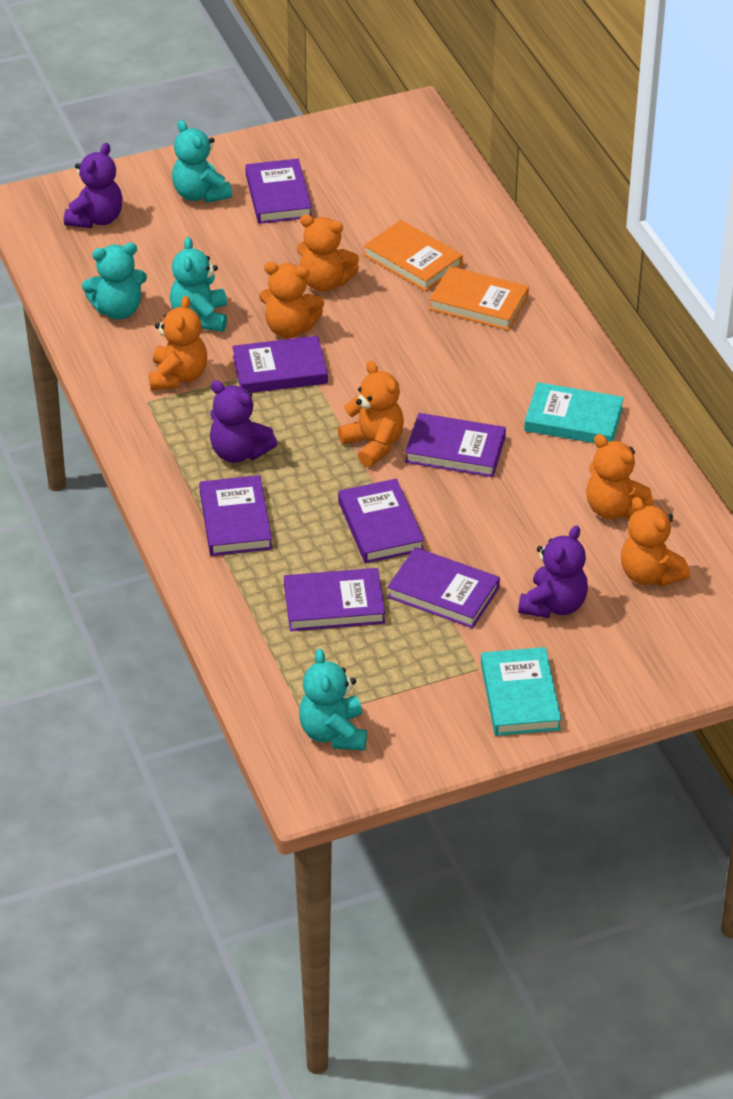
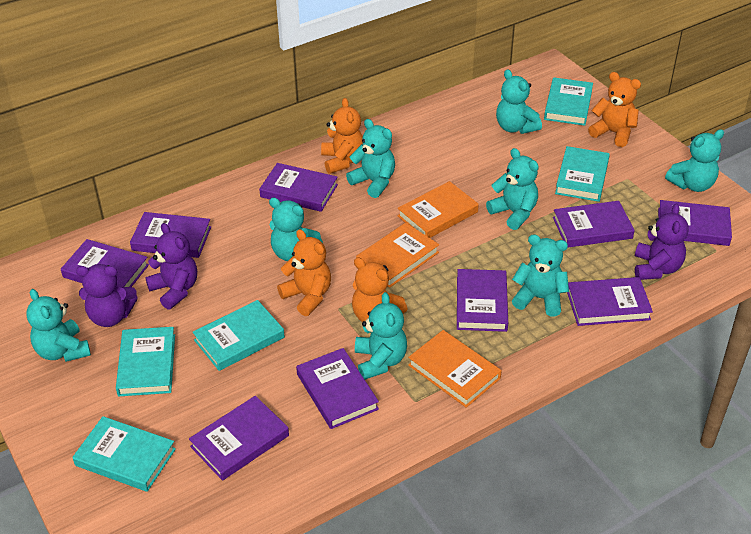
orange book: [364,220,463,291] [430,266,529,330] = 2 -> [356,223,439,288] [398,181,479,238] [408,330,502,408] = 3
orange teddy bear: [149,296,207,390] [259,262,324,338] [297,214,359,292] [338,361,404,467] [586,434,654,519] [621,497,690,586] = 6 -> [277,229,331,316] [321,98,363,174] [352,257,408,322] [588,72,641,147] = 4
purple book: [199,475,272,556] [232,336,328,393] [245,159,312,224] [284,568,385,631] [338,479,425,563] [387,547,500,628] [405,413,506,477] = 7 -> [61,239,149,289] [130,212,211,258] [189,396,289,481] [259,163,338,212] [296,348,379,429] [457,269,508,332] [553,201,635,248] [567,277,653,326] [658,200,732,246] = 9
turquoise book: [481,647,562,736] [524,382,624,443] = 2 -> [72,416,176,492] [116,327,175,396] [193,300,285,371] [544,78,593,126] [555,146,610,202] = 5
turquoise teddy bear: [82,243,147,320] [170,237,227,332] [172,120,232,203] [299,649,367,751] = 4 -> [26,289,91,362] [269,197,323,261] [346,119,395,198] [355,292,407,380] [486,148,539,230] [496,69,542,134] [512,234,569,317] [665,129,724,192] = 8

